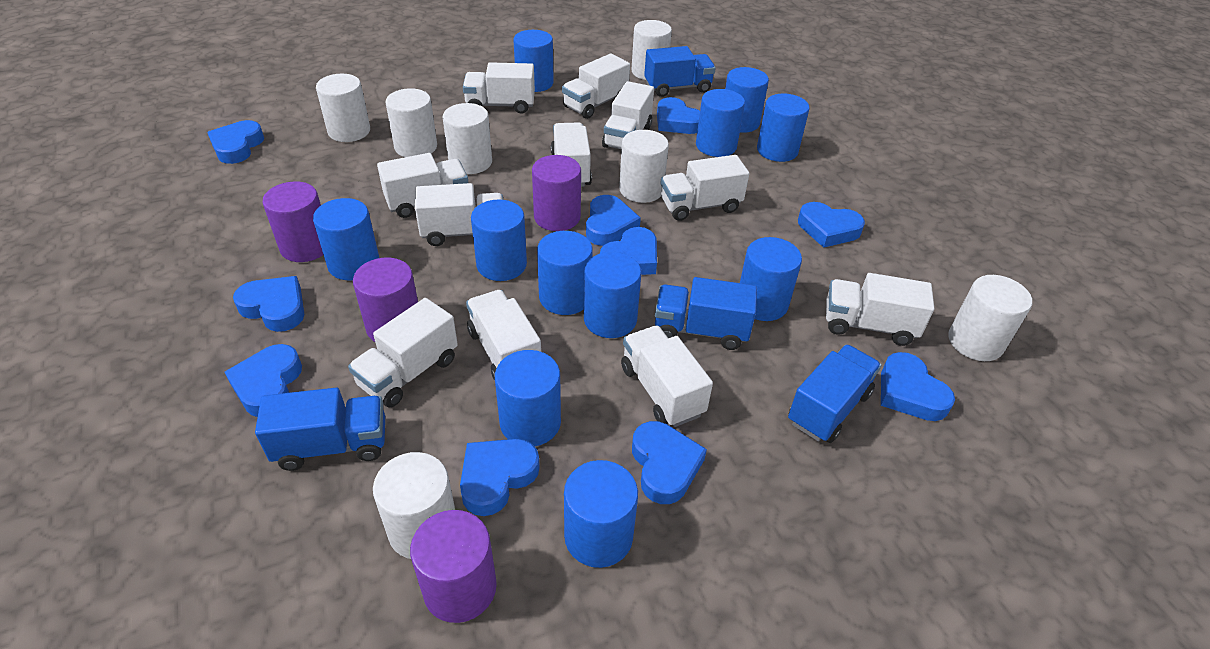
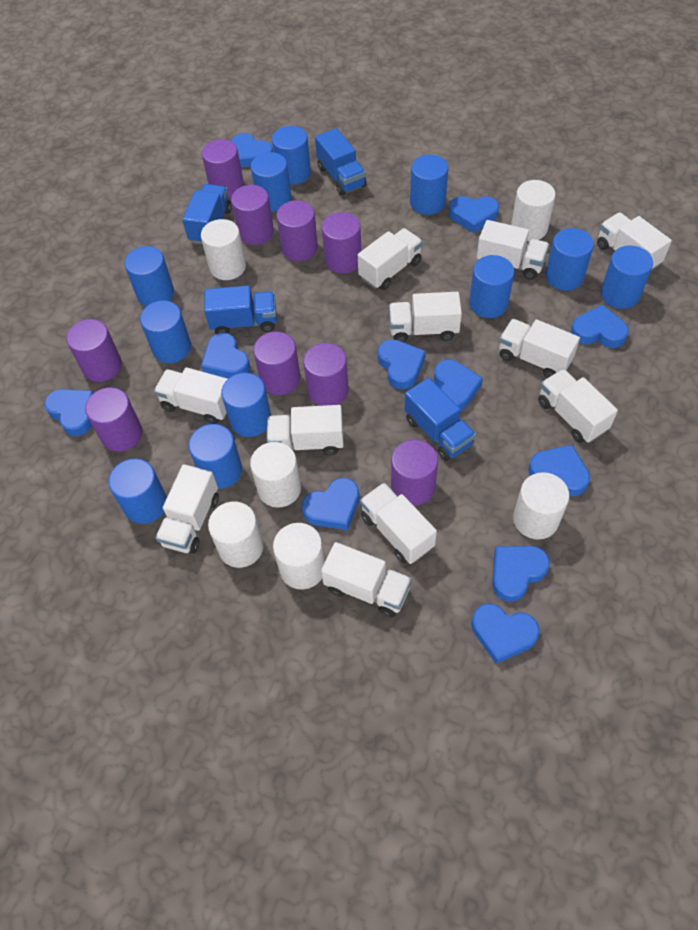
blue heart: [207,120,264,164] [225,344,302,417] [233,276,304,332] [460,439,540,516] [586,195,641,246] [600,227,657,275] [632,421,707,504] [657,97,700,134] [798,202,865,248] [881,352,955,421] = 10 -> [45,389,93,436] [201,333,250,379] [231,133,273,168] [302,478,359,530] [378,339,426,390] [434,360,483,411] [449,196,499,233] [471,604,539,664] [492,546,550,602] [528,445,590,496] [571,304,629,348] = 11
purple cylinder: [262,181,323,262] [353,258,418,342] [410,510,497,623] [532,155,581,231] = 4 -> [66,319,122,382] [85,387,142,452] [202,139,244,198] [231,185,274,245] [253,332,300,395] [276,200,318,261] [303,343,349,406] [322,212,361,274] [391,440,438,506] = 9
white cylinder: [316,74,370,142] [373,452,455,559] [386,88,437,157] [443,103,492,174] [619,130,669,203] [631,20,672,80] [948,275,1032,361] = 7 -> [201,219,246,280] [208,502,264,568] [250,442,301,508] [273,523,325,589] [511,180,556,241] [513,472,569,540] = 6

